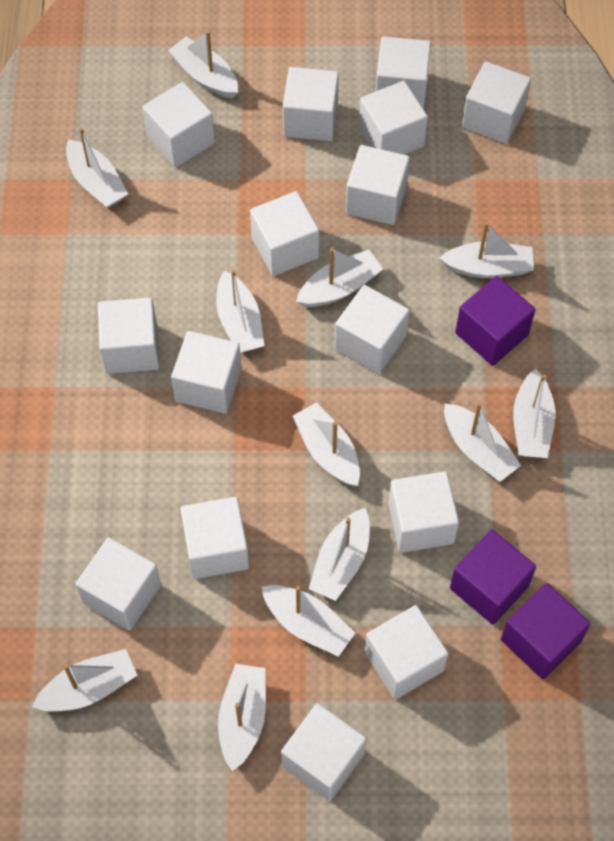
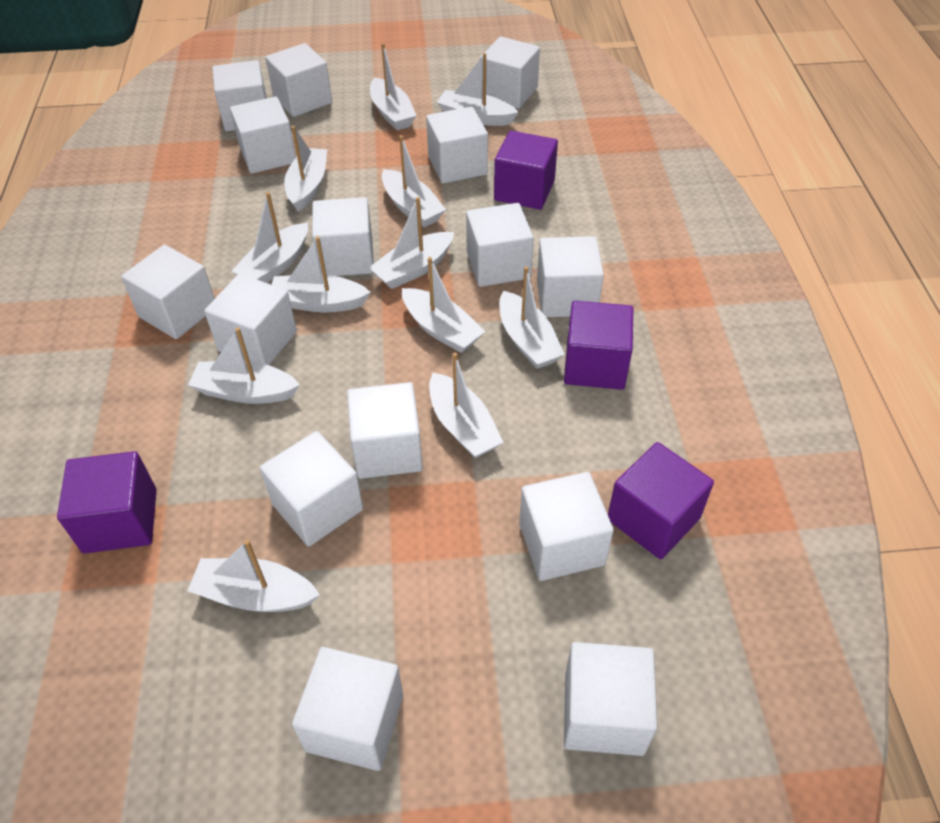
purple cube: [450,530,536,625] [455,276,535,366] [501,583,591,679] = 3 -> [57,451,157,554] [494,131,558,210] [564,301,633,390] [608,442,714,559] = 4

